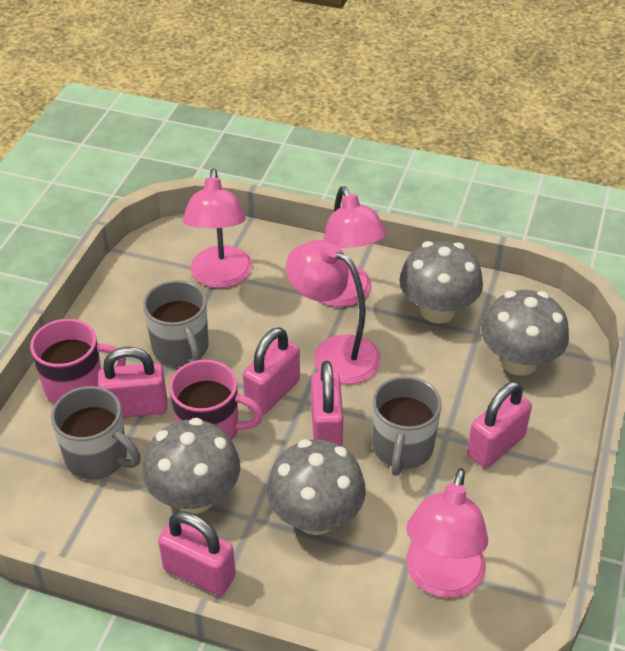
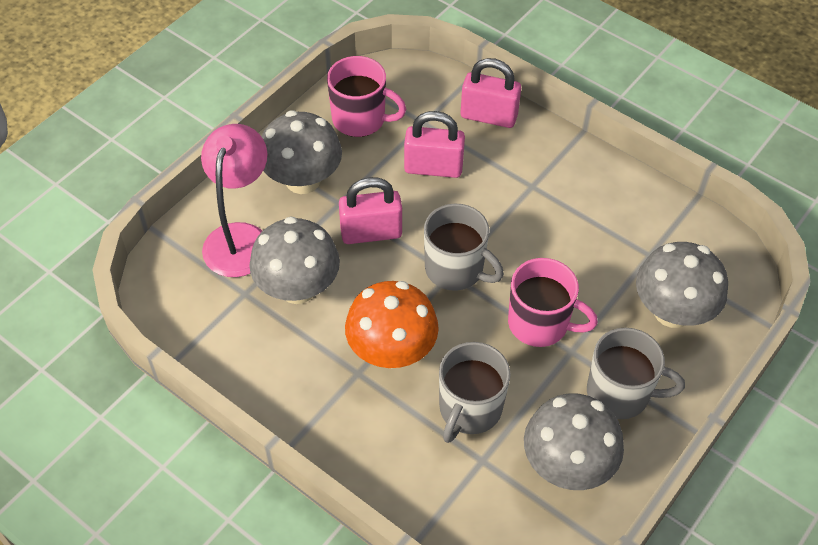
orange mushroom: none = 0 -> [345,281,439,369] = 1
pink lamp: [183,168,253,288] [286,240,381,384] [320,186,387,307] [406,468,488,598] = 4 -> [201,124,267,277] = 1
pink padlock: [98,347,168,418] [158,511,236,596] [243,327,300,414] [311,361,343,446] [467,381,532,468] = 5 -> [339,177,402,244] [404,111,465,178] [461,58,521,128] = 3

